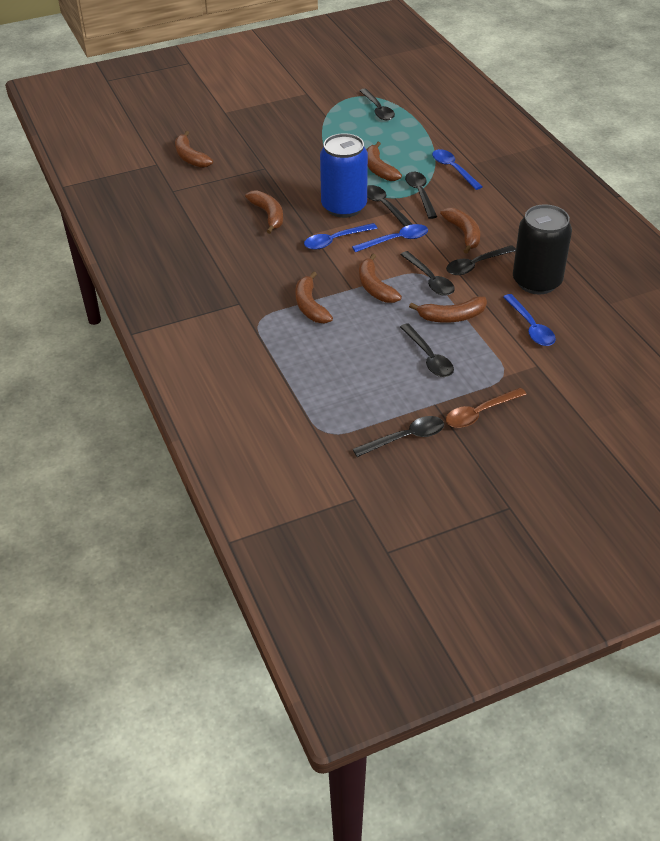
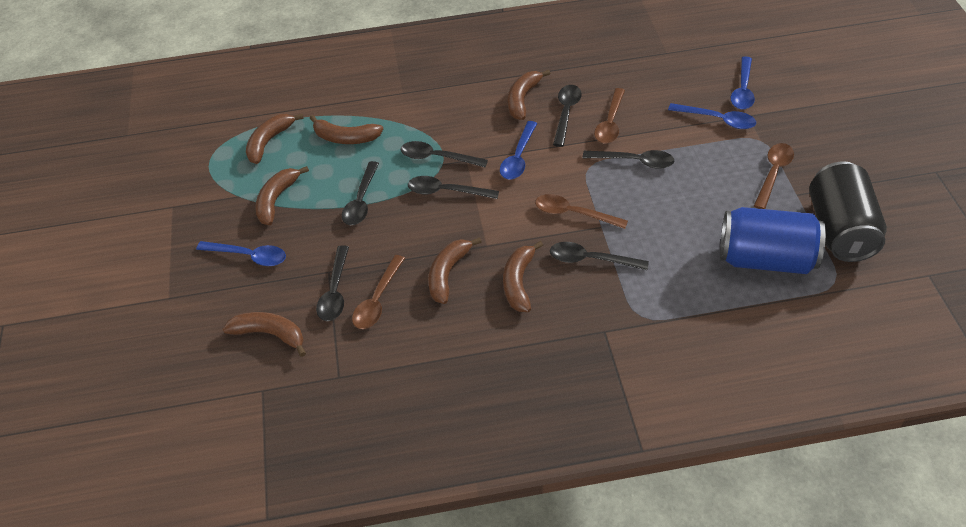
brown spoon: [446,388,527,428] = 1 -> [352,255,405,329] [535,194,628,229] [594,88,625,144] [754,143,794,209] = 4

